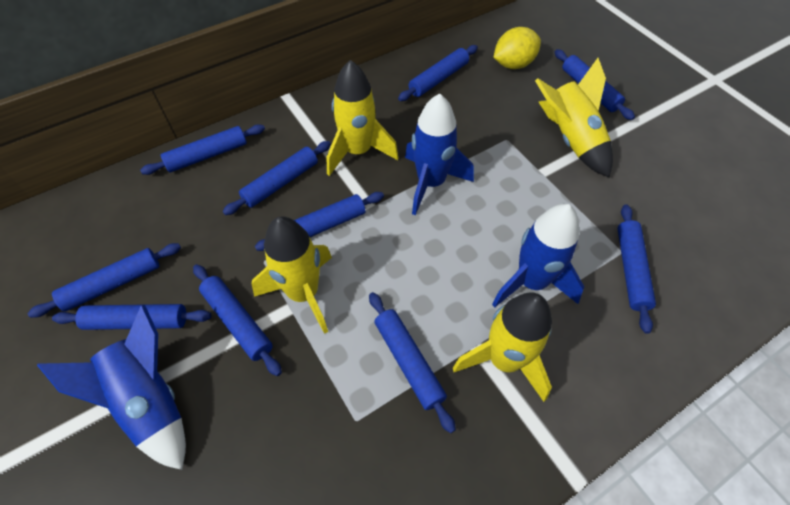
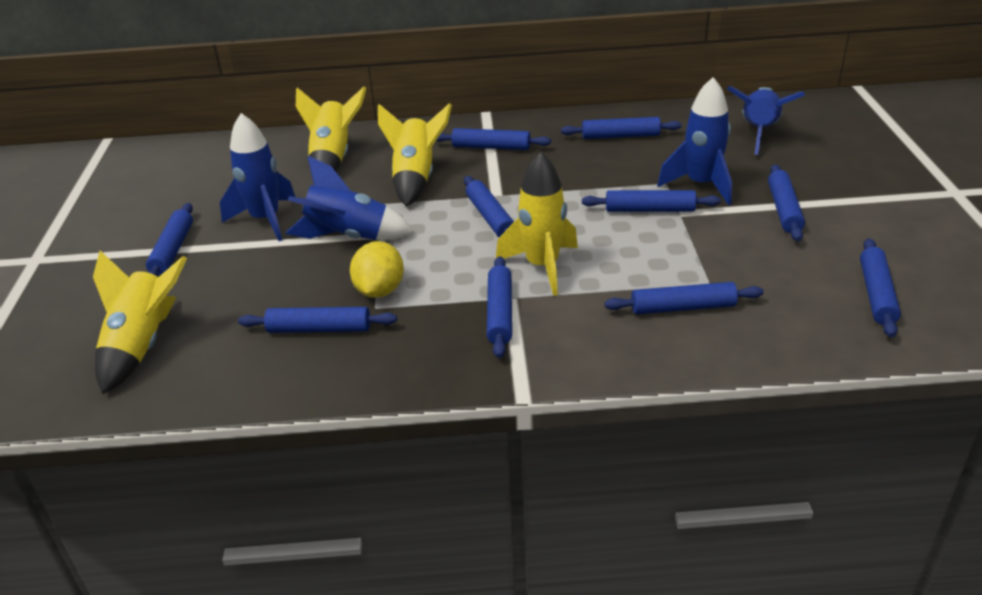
blue rocket: [37,305,186,470] [405,93,474,215] [492,204,584,307] = 3 -> [220,113,295,241] [285,156,414,240] [657,77,732,205] [727,86,805,155] = 4

